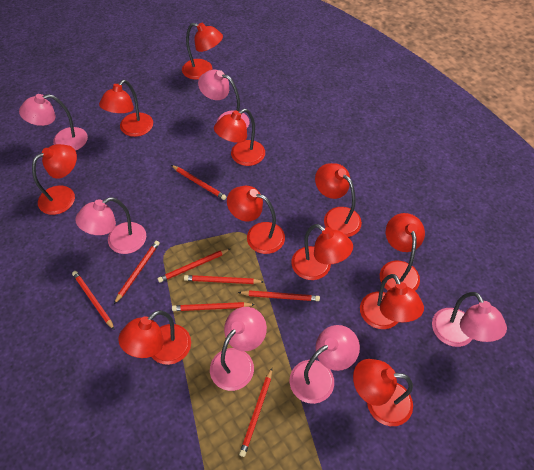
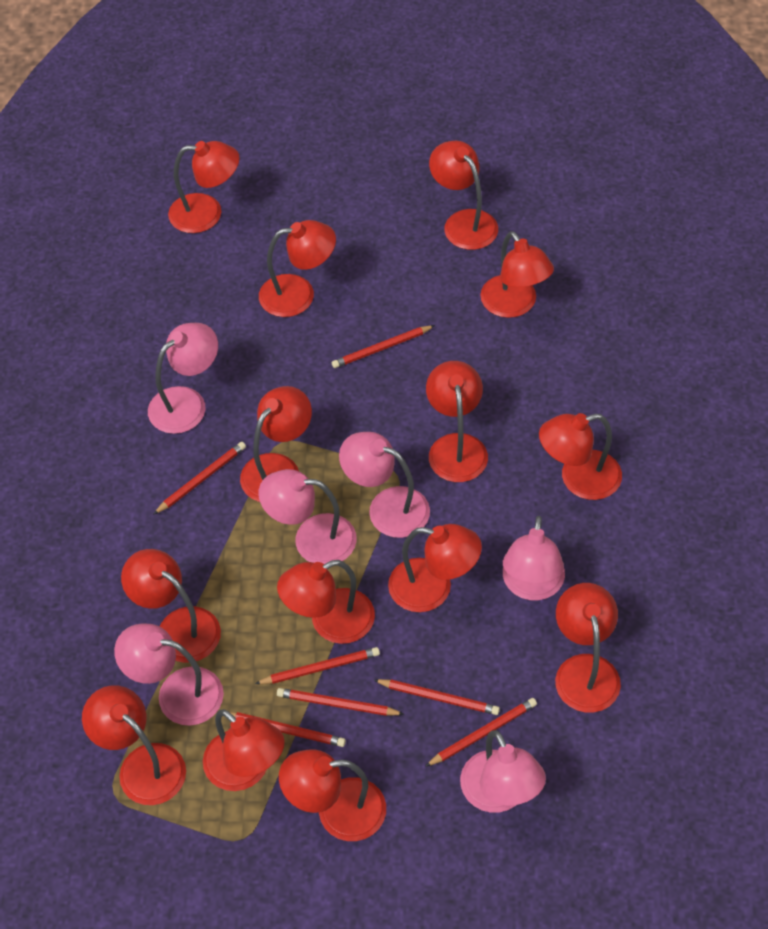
red lamp: [32,144,77,215] [99,80,153,137] [118,310,191,365] [182,23,223,80] [214,109,265,166] [227,186,285,254] [291,224,353,280] [315,163,362,237] [353,359,413,426] [360,274,424,329] [380,213,425,291] = 11 -> [82,685,186,805] [121,549,221,663] [168,141,240,233] [203,709,285,791] [240,386,312,502] [259,220,336,317] [277,560,375,644] [279,749,386,841] [388,524,482,612] [426,361,488,482] [429,141,498,250] [480,231,554,318] [539,413,622,500] [555,583,621,713] = 14
red pencil: [72,271,114,329] [114,241,160,304] [158,249,230,283] [171,165,226,200] [172,302,255,311] [184,275,263,284] [238,290,320,301] [239,368,272,457] = 8 -> [153,442,246,515] [230,712,346,747] [255,647,380,684] [277,688,404,716] [332,325,435,368] [374,679,500,715] [425,698,537,767] = 7

